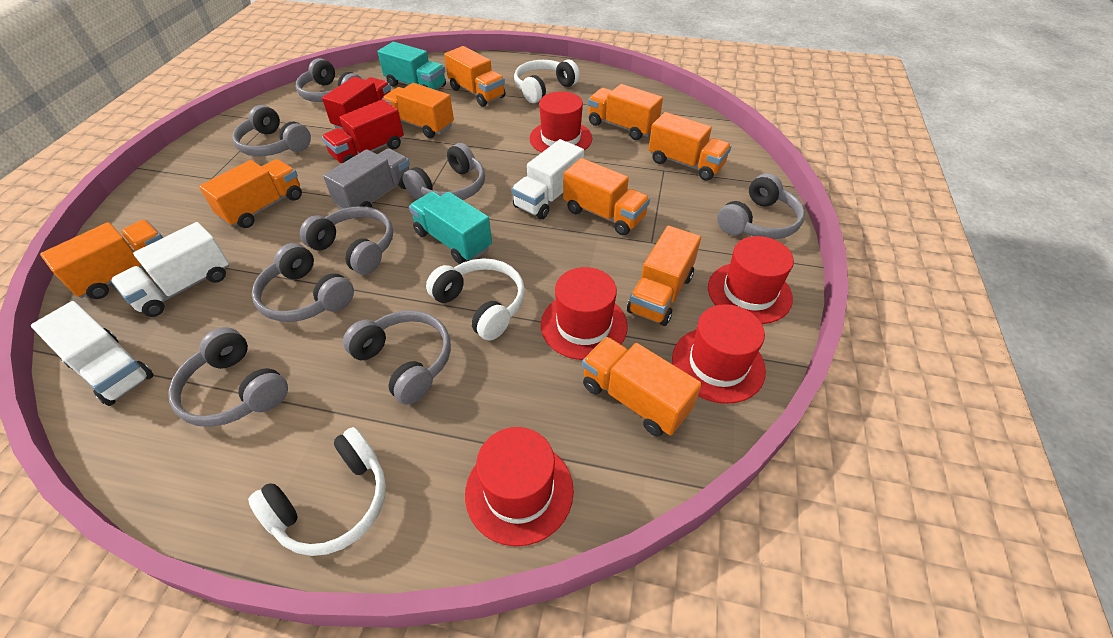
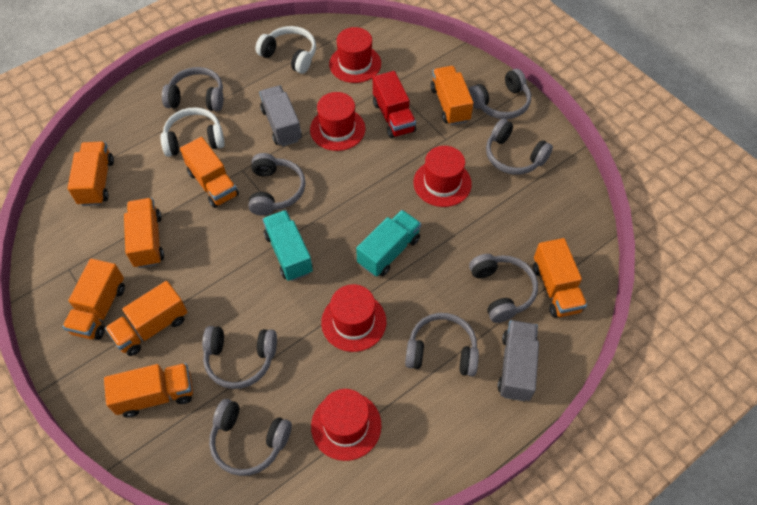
grey truck: [323,149,410,209] = 1 -> [259,86,302,146] [497,320,539,401] = 2
orange truck: [40,220,163,299] [199,159,302,228] [382,83,454,138] [444,46,505,107] [563,158,650,235] [582,337,702,437] [588,84,663,140] [627,226,701,326] [649,112,731,181] = 9 -> [63,259,125,340] [68,141,114,206] [104,363,193,418] [105,281,188,356] [124,198,164,268] [180,137,239,208] [430,66,474,125] [533,238,587,318] = 8
red truck: [322,77,391,130] [322,99,404,163] = 2 -> [373,71,416,138] = 1
white headphones: [248,427,386,556] [426,258,525,341] [514,59,580,103] = 3 -> [160,107,225,157] [255,26,316,74] = 2
white truck: [31,301,154,406] [111,222,229,317] [511,139,584,219] = 3 -> none = 0

